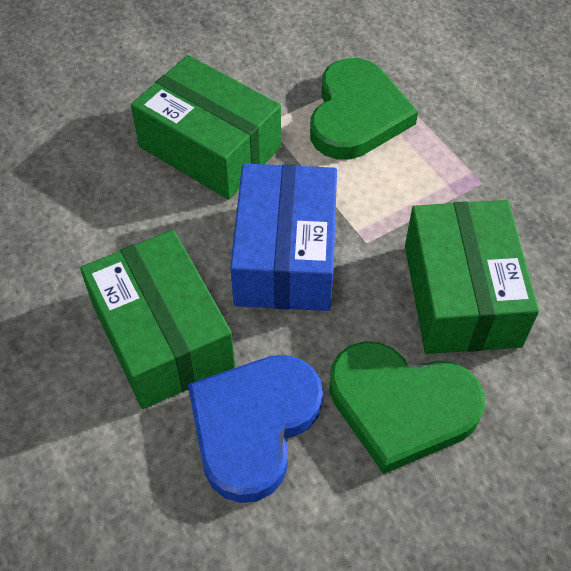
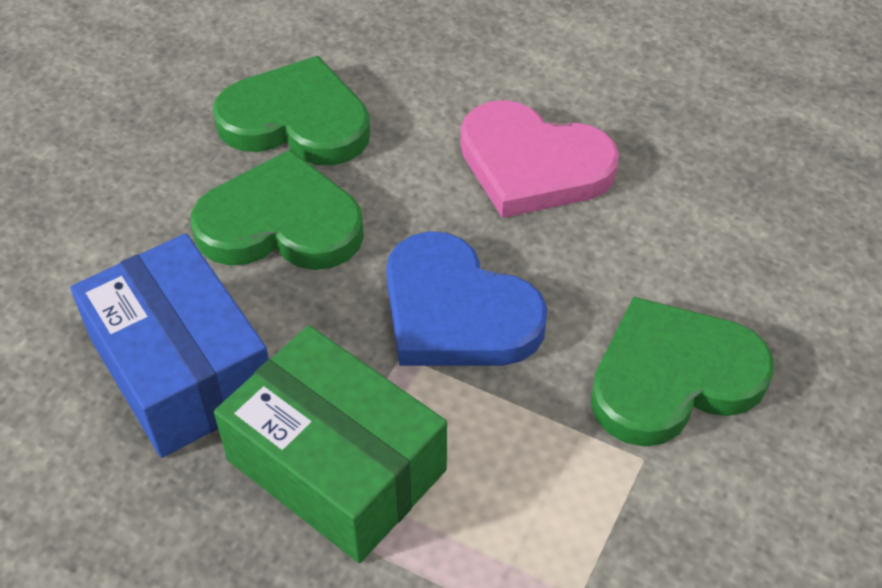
green box: [80,230,235,409] [131,55,281,200] [405,200,539,354] = 3 -> [214,325,447,563] = 1
green heart: [310,58,418,160] [329,341,485,474] = 2 -> [191,149,364,270] [213,56,370,165] [591,296,774,447] = 3
pink heart: none = 0 -> [461,100,619,218] = 1

